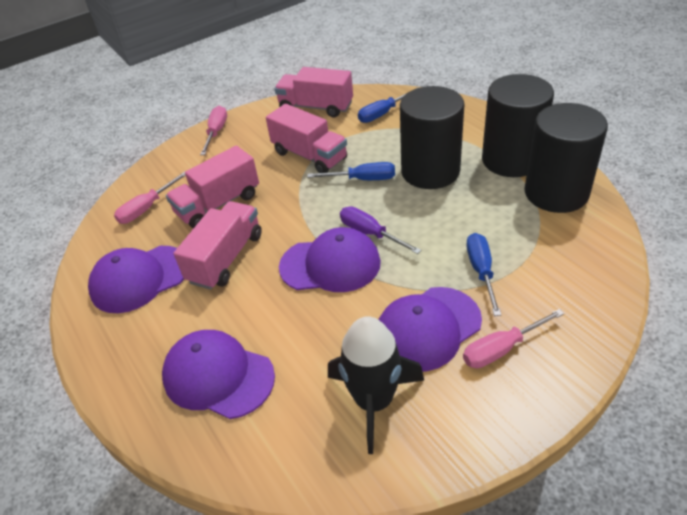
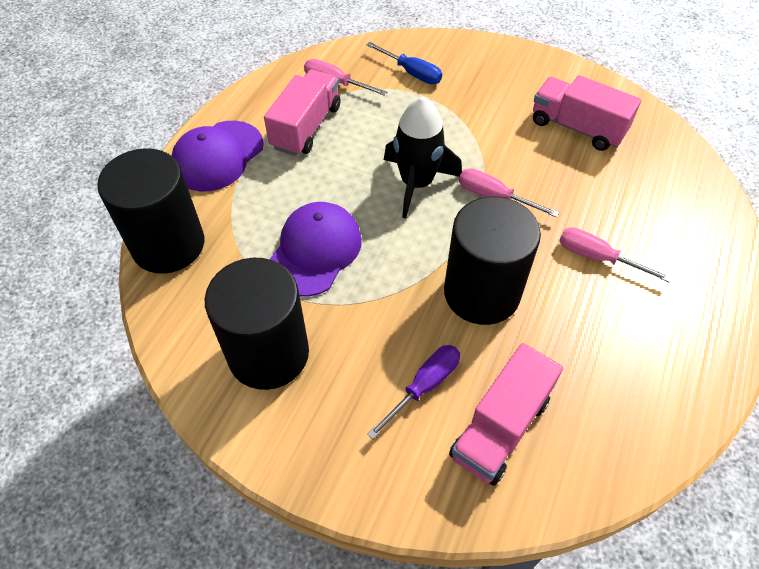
blue screwdriver: [307,162,395,180] [358,87,419,123] [466,233,501,316] = 3 -> [366,42,442,84] = 1
pink truck: [166,146,259,229] [174,201,262,290] [266,104,347,173] [275,67,353,118] = 4 -> [264,70,341,156] [449,343,563,486] [533,75,641,151] = 3
purple cap: [88,246,184,313] [162,330,275,419] [279,227,381,292] [378,287,482,372] = 4 -> [171,121,264,191] [270,202,362,297] = 2

